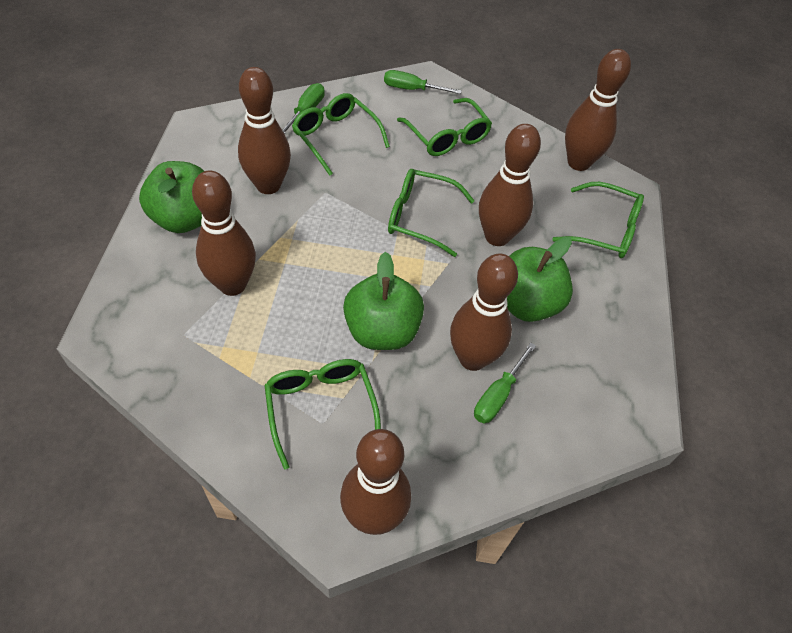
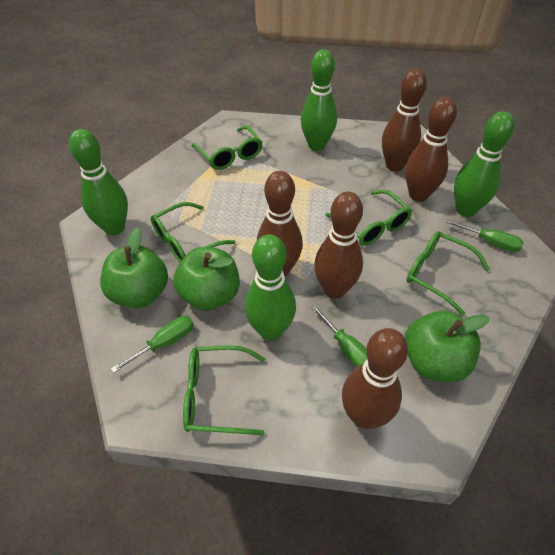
brown bowling pin: [192,171,256,296] [238,67,291,194] [340,429,411,535] [450,253,518,371] [479,124,541,246] [565,49,631,171] = 6 -> [257,171,303,276] [314,192,363,299] [342,328,408,429] [382,69,427,172] [405,97,457,202] = 5
green bowling pin: none = 0 -> [69,129,128,235] [245,234,296,341] [301,49,337,151] [454,111,515,217] = 4

